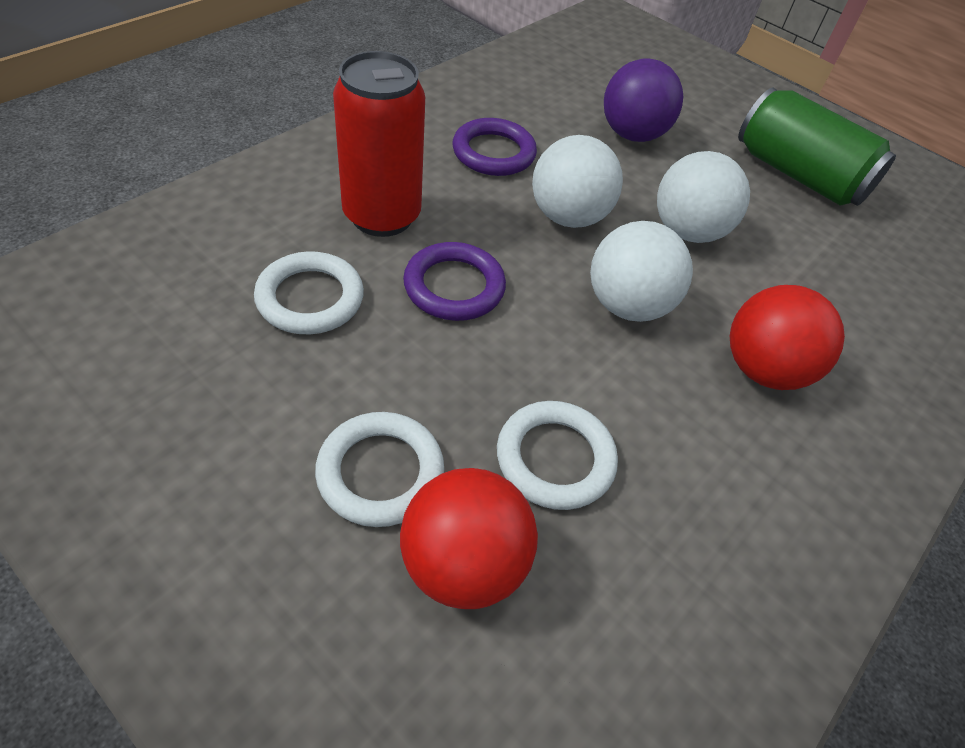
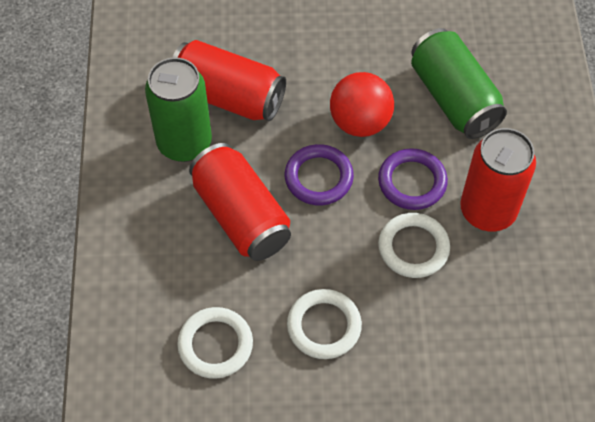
green can: [738,88,896,206] = 1 -> [145,57,212,162] [411,28,507,139] = 2
purple ball: [604,58,683,142] = 1 -> none = 0
red ball: [400,468,538,609] [730,285,845,390] = 2 -> [330,72,394,137] = 1
red can: [333,51,425,237] = 1 -> [172,40,286,121] [189,143,291,261] [460,128,536,231] = 3
white ball: [532,135,623,228] [590,221,693,322] [657,151,750,243] = 3 -> none = 0

